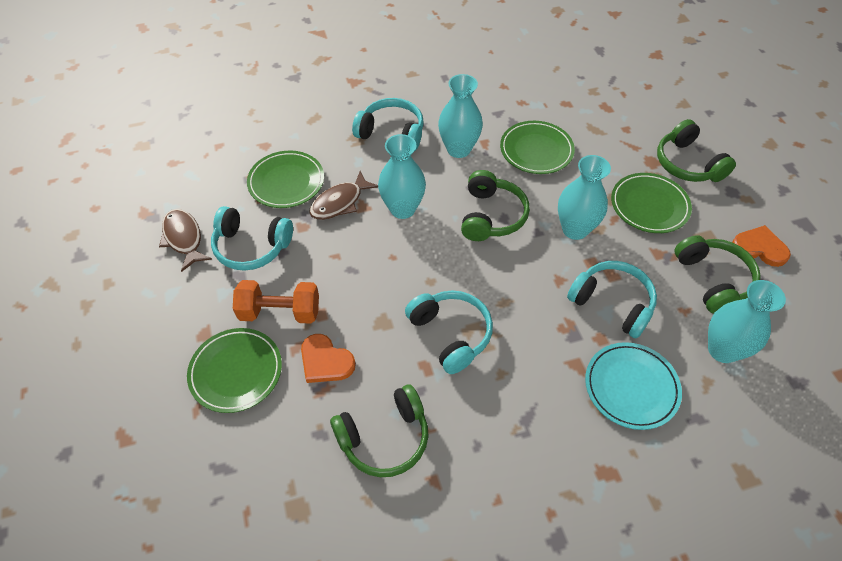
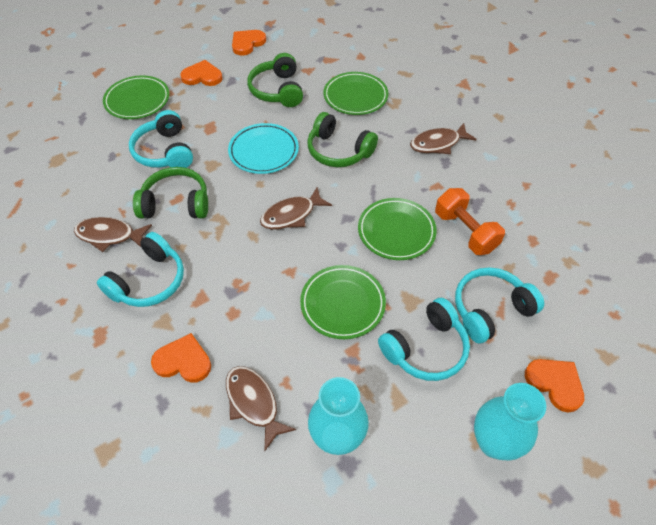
brown fish: [159,209,212,272] [309,171,378,220] = 2 -> [74,217,152,252] [226,366,296,451] [260,187,332,230] [410,123,477,154] = 4
green headphones: [330,384,429,477] [461,170,530,241] [657,119,736,182] [674,235,761,314] = 4 -> [133,167,208,218] [247,53,303,107] [307,112,378,167] = 3
orange heart: [301,334,356,383] [733,225,791,267] = 2 -> [151,333,211,383] [180,60,222,86] [232,30,266,56] [525,359,584,413] = 4
turquoise vase: [378,134,426,219] [438,74,483,158] [558,155,611,240] [708,280,786,363] = 4 -> [308,377,369,455] [474,383,546,461] = 2

